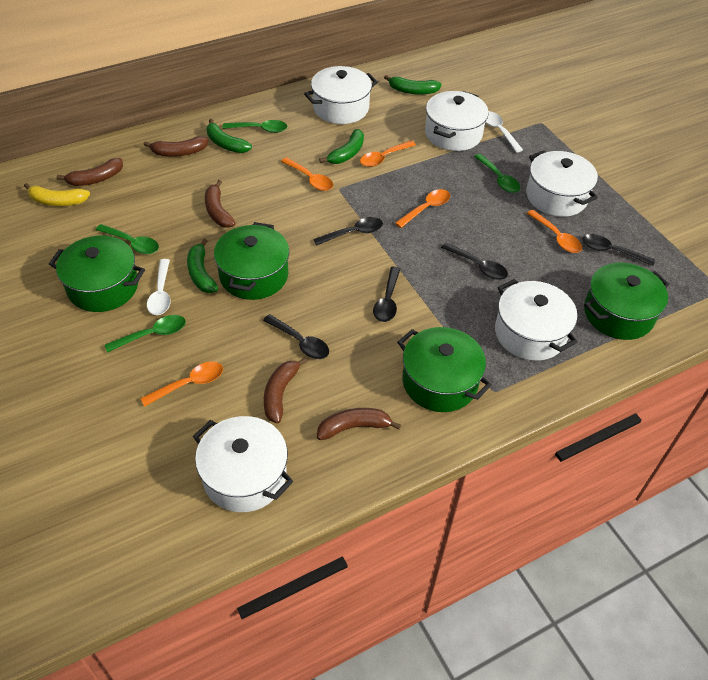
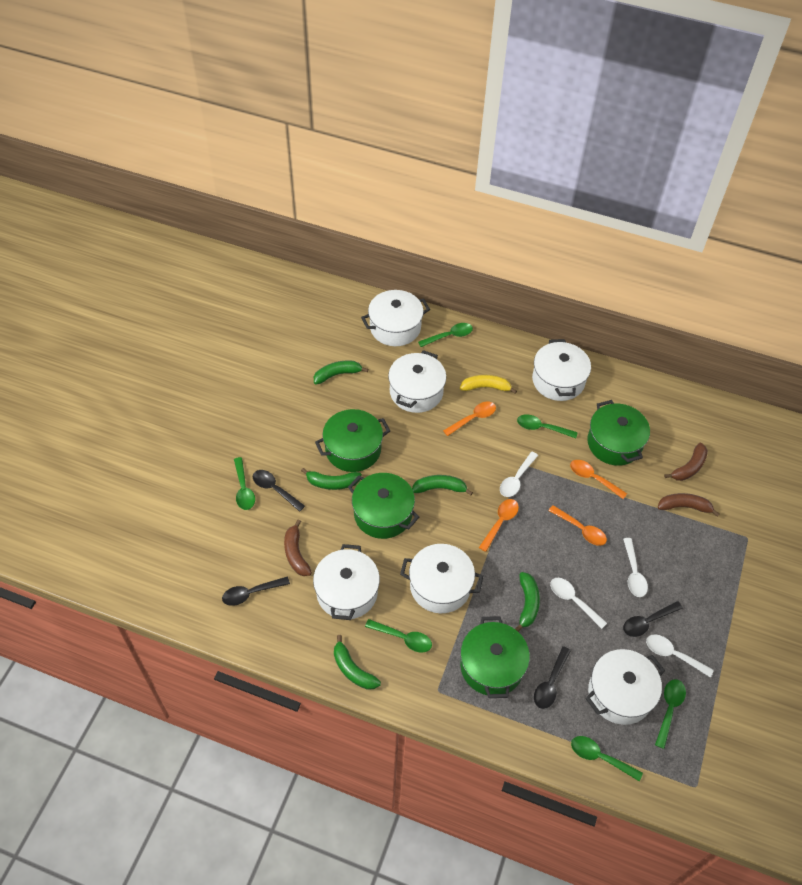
black spoon: [263,314,329,359] [313,217,383,246] [373,267,400,322] [441,242,508,280] [582,234,655,266] = 5 -> [222,577,290,606] [253,470,305,512] [534,646,571,709] [623,601,683,637] = 4
brown banana: [57,158,123,186] [144,136,208,157] [205,180,236,228] [264,358,307,423] [317,408,401,440] = 5 -> [284,520,312,576] [658,493,720,517] [664,443,708,481] = 3
green banana: [187,239,218,293] [207,119,252,153] [319,129,364,164] [384,75,442,95] = 4 -> [301,468,362,490] [314,360,368,384] [334,635,381,690] [412,475,473,495] [515,572,540,632] = 5
green spoon: [96,224,159,254] [105,315,186,353] [222,120,287,133] [474,154,520,193] = 4 -> [234,457,255,510] [365,619,432,653] [418,323,473,347] [517,414,578,438] [571,736,643,782] [655,679,686,749] = 6
orange spoon: [140,361,223,407] [281,157,333,191] [360,141,416,167] [395,189,450,228] [527,210,582,253] = 5 -> [443,402,496,436] [479,499,519,552] [549,505,607,546] [570,460,627,499] = 4
white pot: [193,416,293,512] [304,66,378,124] [425,91,489,151] [495,279,578,361] [526,150,598,217] = 5 -> [313,544,380,620] [361,290,430,346] [388,350,446,413] [400,544,483,613] [532,339,591,401] [586,649,665,725] = 6
white spoon: [147,259,171,315] [485,111,523,153] = 2 -> [500,452,538,497] [550,578,607,629] [623,538,648,597] [646,634,714,678] = 4

